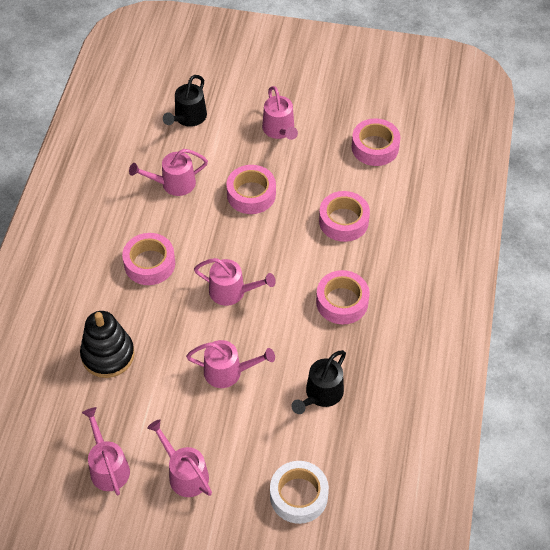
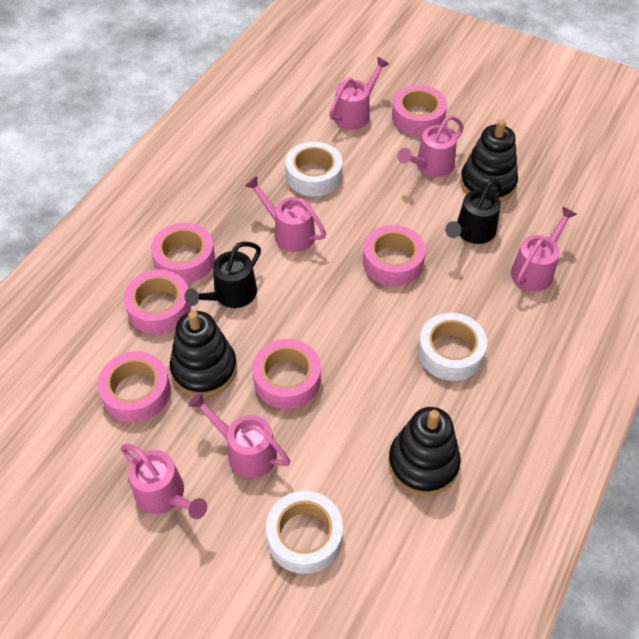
black stacking toy: [80,311,135,378] = 1 -> [170,311,237,397] [388,407,461,496] [460,119,518,202] = 3
pink tape: [122,233,175,285] [226,165,276,214] [316,270,370,325] [319,191,370,242] [351,118,400,166] = 5 -> [98,351,171,423] [124,270,191,334] [151,223,215,283] [252,339,321,409] [363,225,426,286] [392,85,447,136] = 6
white tape: [270,461,329,524] = 1 -> [266,491,343,574] [285,142,343,196] [418,313,487,381] = 3

